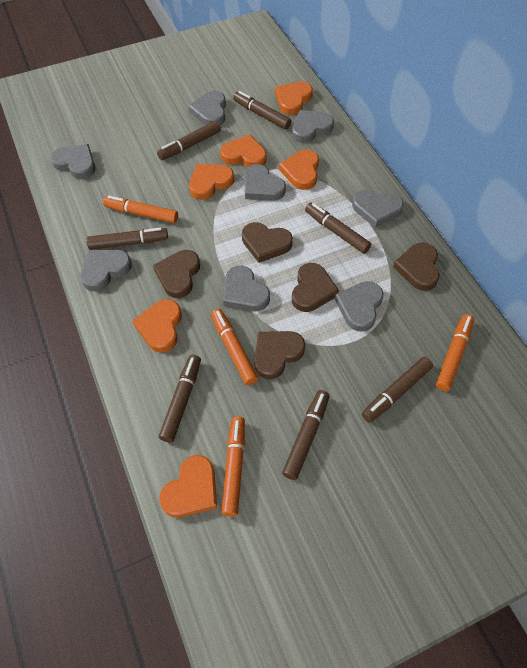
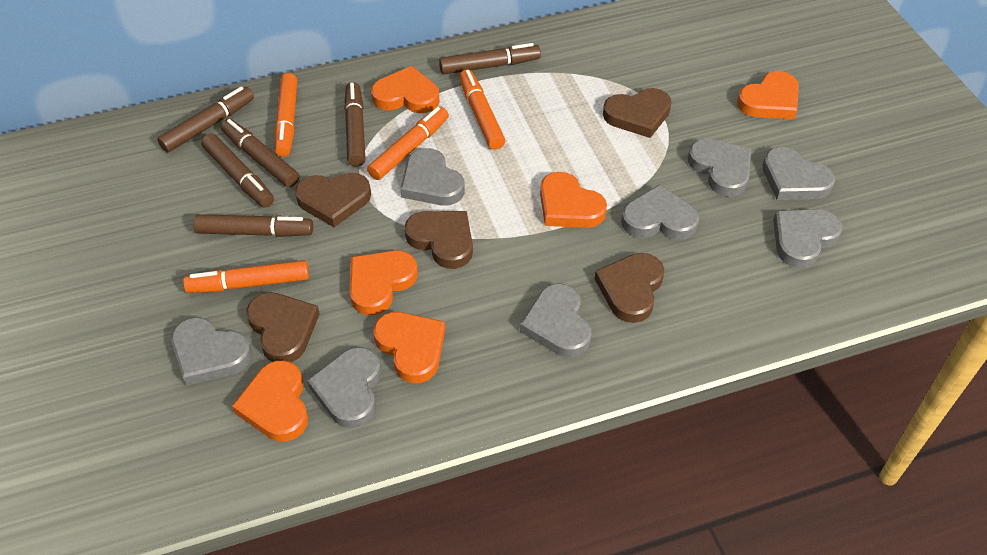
brown marker: [87,228,168,250] [157,121,221,160] [159,355,201,443] [233,91,291,129] [282,390,330,480] [305,203,371,254] [362,357,433,423] = 7 -> [157,86,254,153] [193,214,313,237] [201,133,274,207] [221,119,299,187] [344,82,365,167] [439,43,541,75] = 6

